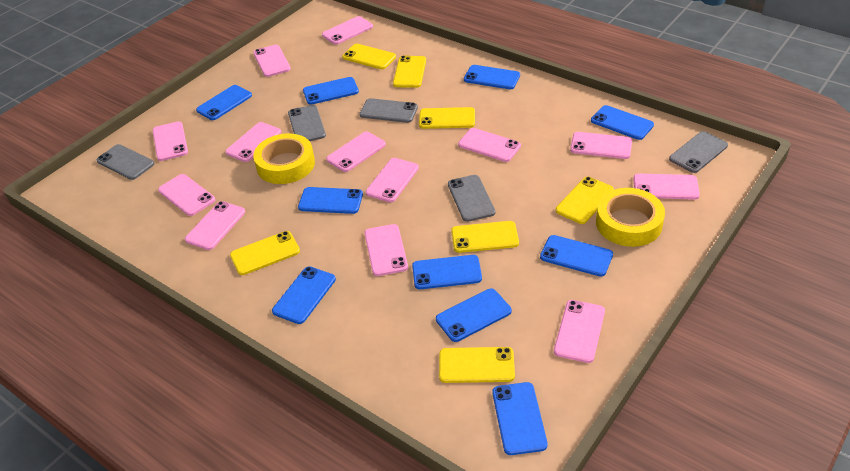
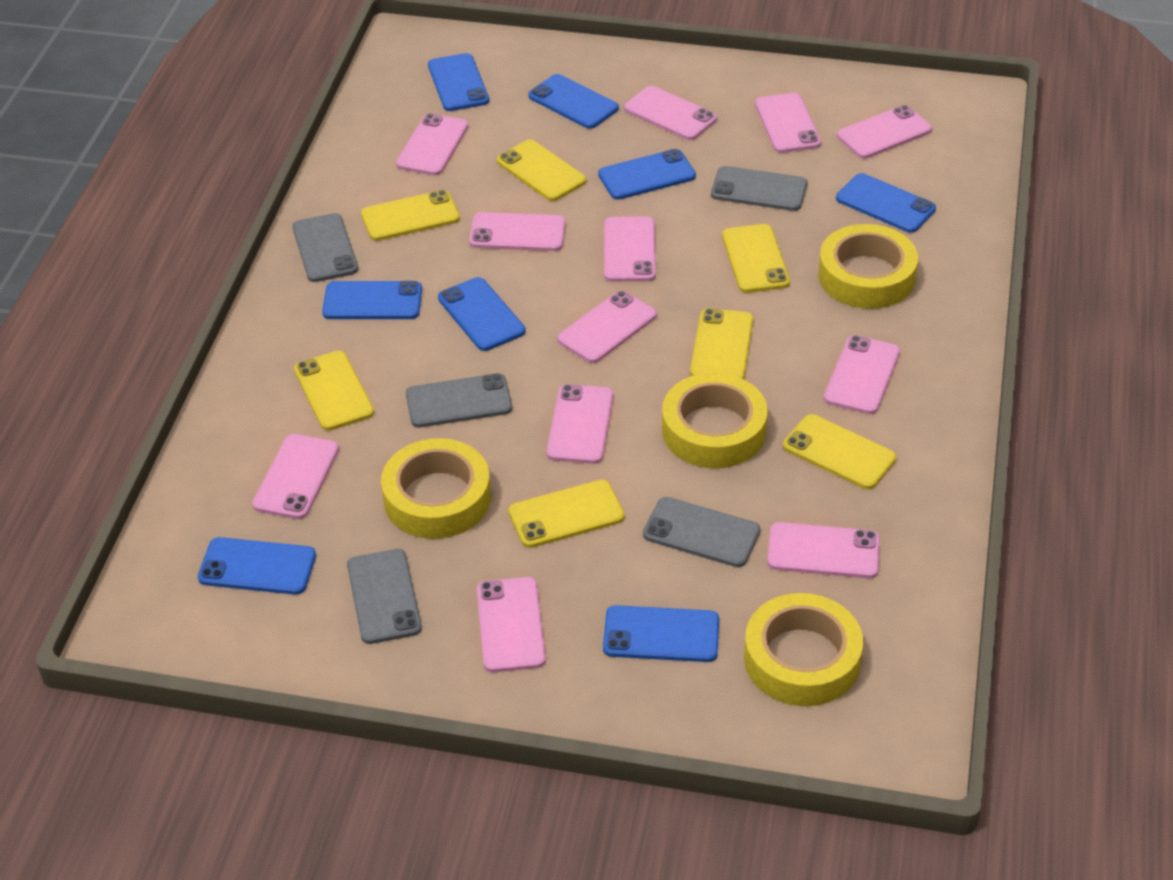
blue phone: [196,85,252,120] [272,266,336,324] [298,187,363,214] [303,77,359,105] [412,255,482,289] [436,289,512,342] [464,65,520,89] [492,382,548,455] [540,235,613,277] [591,105,654,140] = 10 -> [198,537,316,595] [322,281,422,319] [428,53,489,111] [438,277,526,351] [529,74,619,129] [598,149,696,200] [603,605,719,662] [836,173,936,233] = 8
pink phone: [153,121,188,161] [158,174,215,216] [185,201,245,250] [225,122,281,162] [253,45,291,77] [322,16,373,45] [326,132,386,172] [365,224,408,276] [366,158,419,203] [458,128,521,162] [554,300,605,363] [570,132,632,159] [633,174,700,200] = 13 -> [252,434,339,519] [396,113,468,175] [469,212,566,251] [477,577,546,672] [547,384,613,464] [558,291,657,363] [604,217,656,282] [624,86,717,140] [755,93,821,153] [767,522,880,578] [824,335,900,414] [837,105,932,159] = 12
yellow tape: [253,133,315,184] [596,188,665,247] = 2 -> [381,438,491,539] [662,373,768,468] [744,593,863,706] [818,224,918,309] = 4

